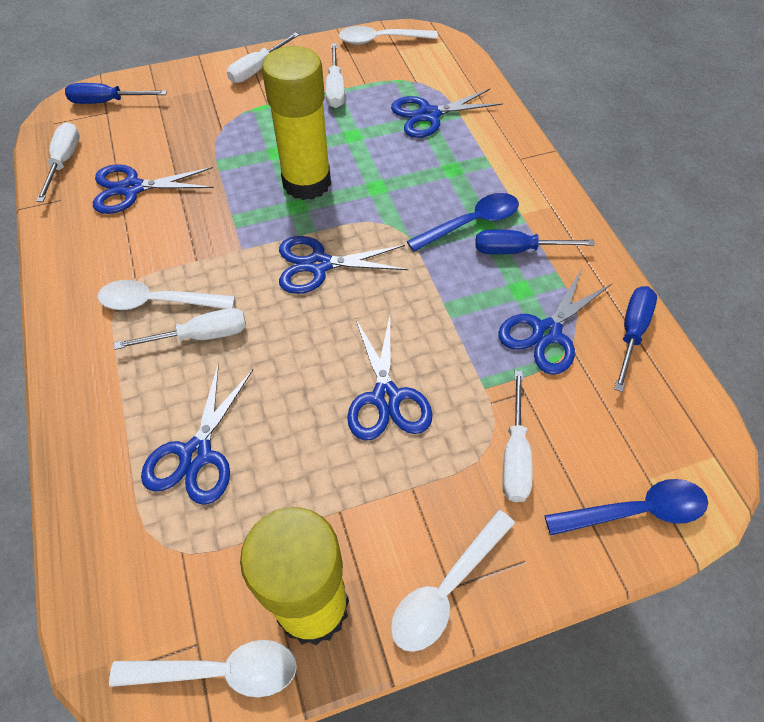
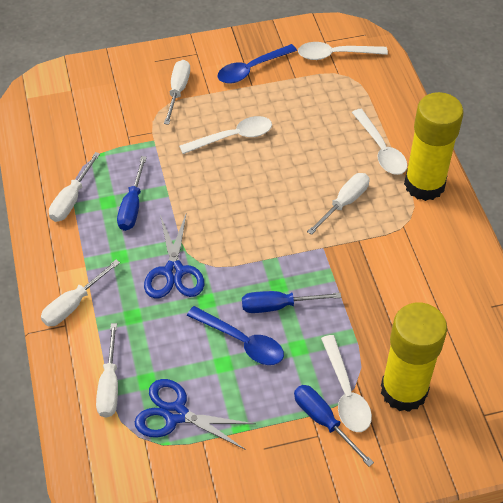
blue scissors: [93,164,214,214] [141,362,253,505] [279,236,409,294] [347,316,433,440] [391,89,503,138] [498,269,613,375] = 6 -> [134,379,255,450] [144,215,204,298] = 2

